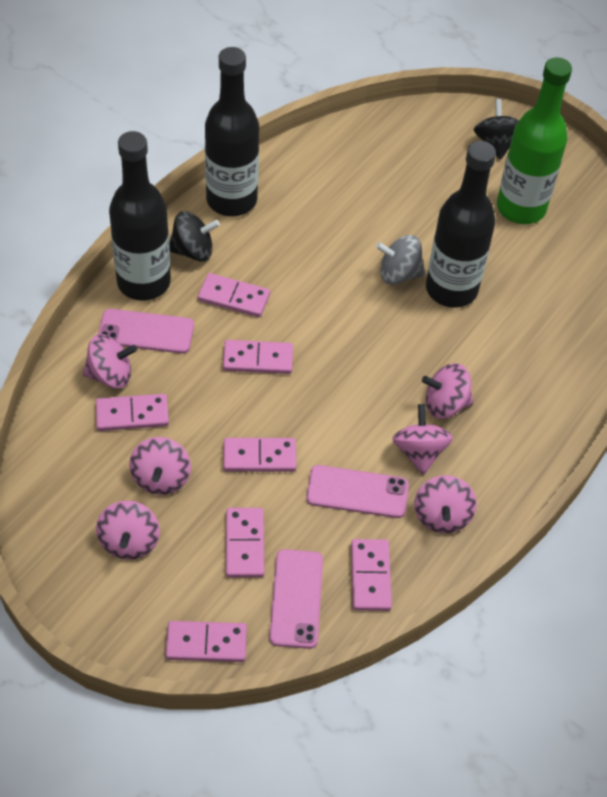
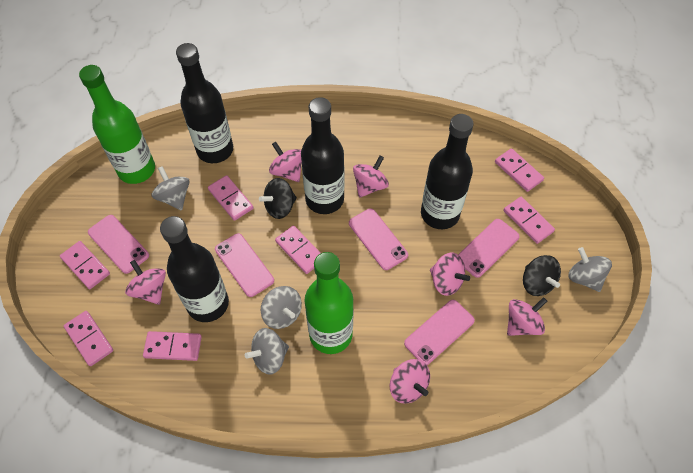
black bottle: [109,131,171,301] [205,47,259,216] [426,141,496,308] = 3 -> [160,216,229,322] [176,43,233,163] [301,97,345,214] [421,114,473,229] = 4
green bottle: [497,57,572,224] = 1 -> [79,65,155,184] [305,252,354,354] = 2
grey spinning top: [376,235,425,285] = 1 -> [151,166,190,210] [245,328,289,375] [261,286,302,329] [568,247,612,292] = 4
pink phone: [98,309,194,354] [269,549,323,649] [306,465,409,518] = 3 -> [88,215,149,274] [215,233,274,297] [349,208,408,270] [404,300,475,365] [458,219,520,278] = 5

